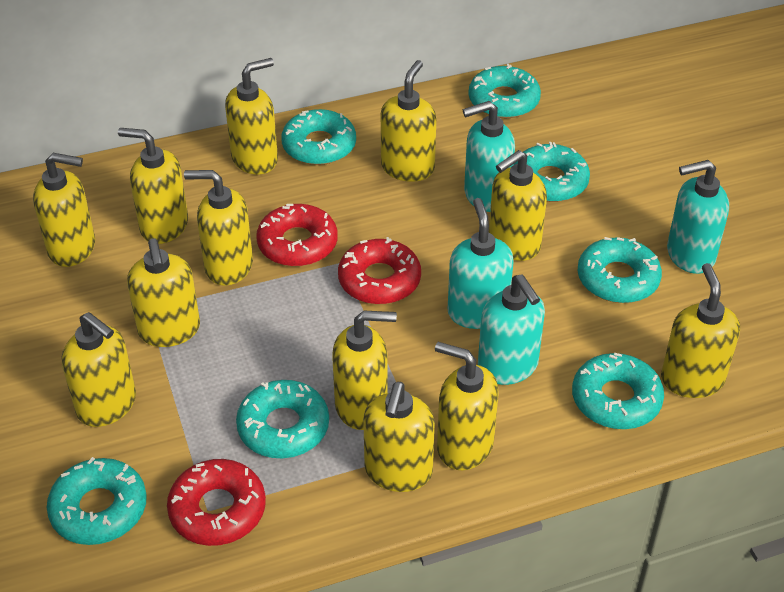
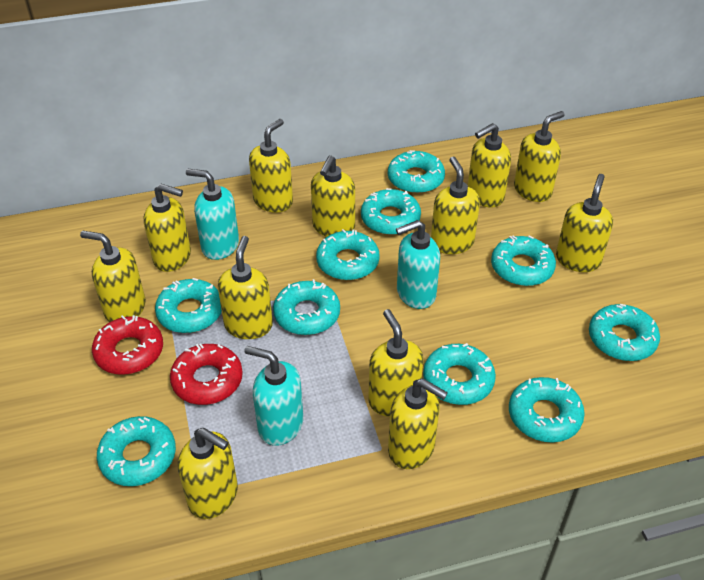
red donut: [167,459,266,546] [256,204,338,266] [338,237,421,304] = 3 -> [92,315,163,375] [170,343,243,405] = 2
turquoise donut: [47,457,147,545] [236,380,329,458] [281,109,356,165] [468,64,541,118] [514,142,590,202] [572,353,664,429] [577,237,662,303] = 7 -> [97,416,176,486] [155,278,222,333] [273,279,340,335] [316,229,380,280] [361,188,421,235] [388,150,445,193] [423,343,496,405] [491,236,556,286] [509,377,585,442] [589,304,660,361] = 10
turquoise soap dispenser: [448,198,514,329] [463,101,515,212] [478,274,545,385] [667,160,729,274] = 4 -> [186,169,239,260] [244,346,303,446] [396,220,440,309] = 3

